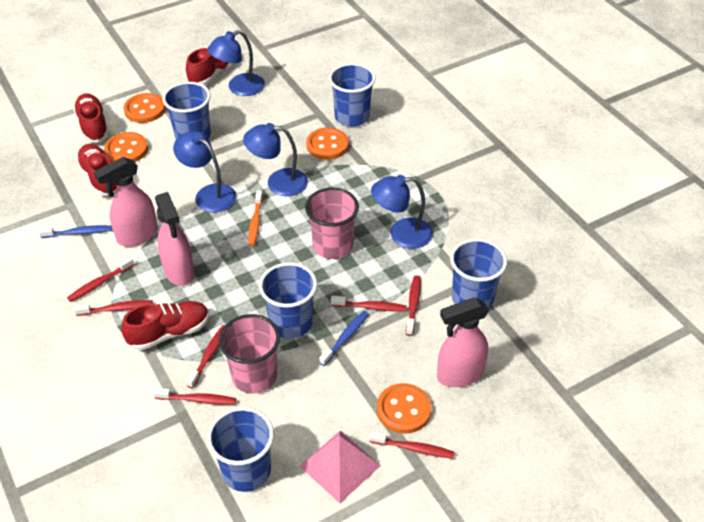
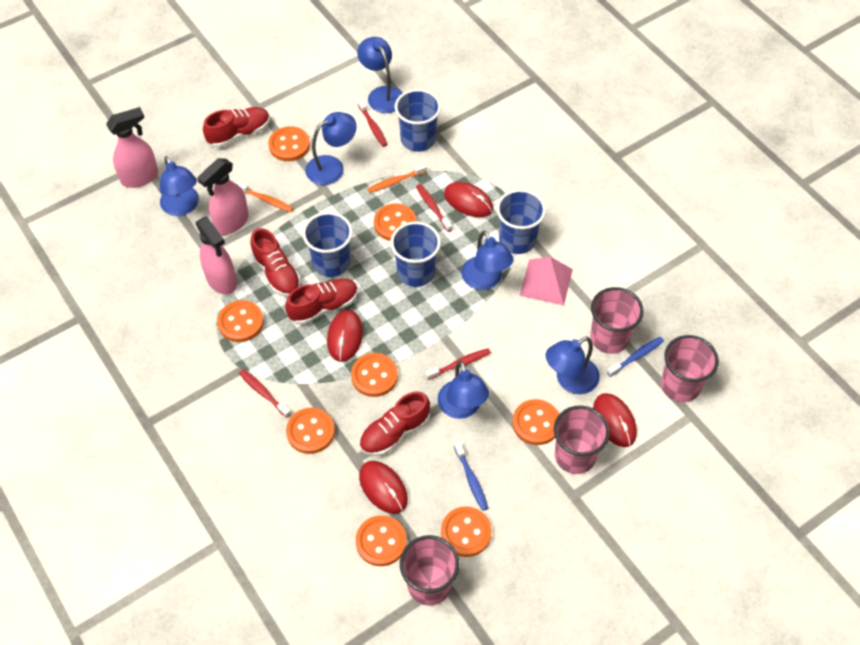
blue cup: [163,82,211,139] [207,407,274,492] [259,262,317,339] [329,63,376,127] [450,238,507,309] = 5 -> [302,212,353,277] [390,222,441,287] [395,89,441,152] [496,189,546,254] = 4
blue lamp: [173,131,236,212] [207,30,265,96] [243,123,308,196] [371,175,433,249] = 4 -> [160,156,199,216] [305,112,357,185] [357,37,402,113] [437,361,489,419] [461,230,514,290] [545,336,600,394] = 6
orange button: [104,132,148,162] [124,93,165,123] [306,128,349,160] [377,383,432,434] = 4 -> [217,300,264,342] [268,126,310,161] [286,408,335,454] [351,353,398,397] [356,515,407,566] [374,203,417,241] [441,506,492,557] [512,399,559,445] = 8
orange toothbrush: [248,190,263,246] = 1 -> [236,181,293,212] [367,164,427,193] = 2
pink cup: [219,314,280,394] [305,188,359,259] = 2 -> [400,535,459,606] [554,405,610,474] [590,287,644,354] [661,335,719,402] = 4
red mouse: none = 0 -> [327,310,363,362] [359,461,408,514] [444,182,493,217] [593,393,637,447] = 4
red toothbrush: [67,256,134,302] [74,300,153,316] [153,388,236,405] [186,325,225,388] [331,296,407,312] [369,431,454,459] [406,275,421,336] = 7 -> [239,369,291,418] [357,99,388,147] [416,184,452,232] [425,348,491,380] = 4

